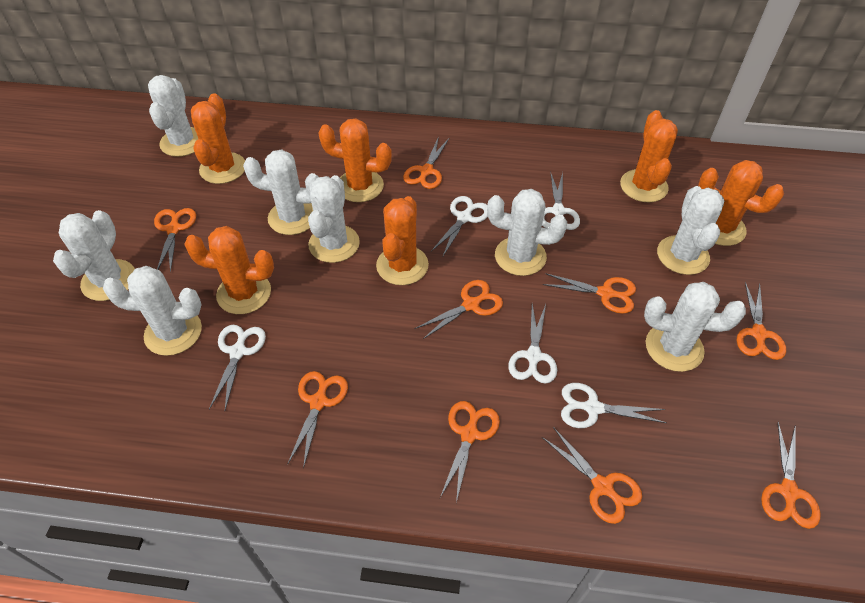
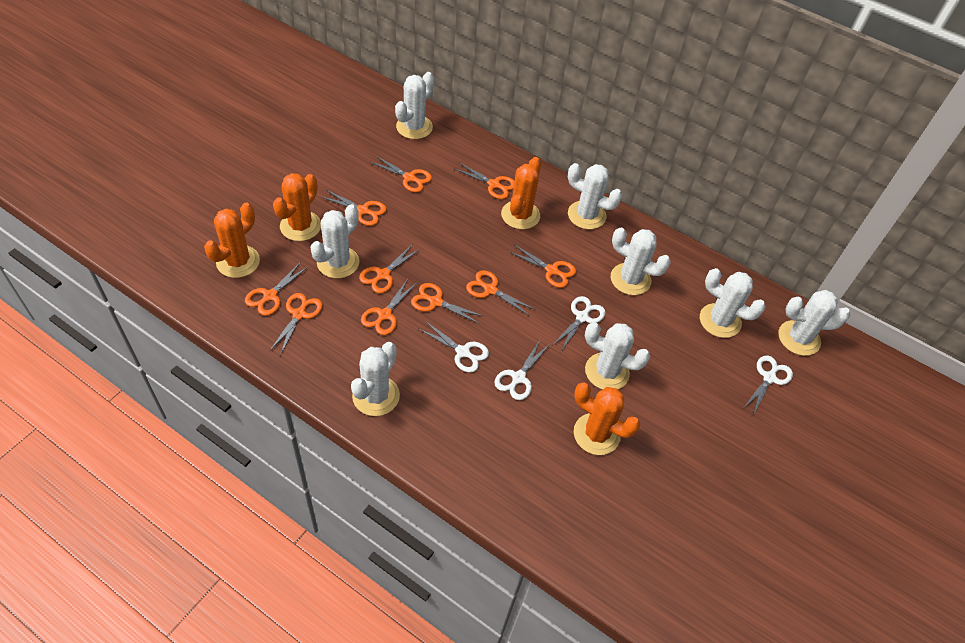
orange cactus: [184,226,274,314] [191,93,245,184] [318,118,392,202] [376,196,429,285] [620,110,678,203] [698,160,784,246] = 6 -> [204,203,260,278] [273,173,321,241] [501,157,541,229] [574,383,640,455] = 4
orange scissors: [154,208,196,273] [287,371,348,469] [403,136,449,189] [415,280,503,339] [440,401,500,503] [542,427,642,524] [543,273,636,314] [737,282,786,360] [761,422,820,529] = 9 -> [245,263,309,316] [269,293,323,355] [321,190,387,226] [359,245,420,293] [361,279,417,335] [370,156,432,192] [411,283,483,323] [455,162,515,199] [466,270,535,316] [510,245,576,288] = 10
white scissors: [209,325,266,410] [431,196,488,258] [508,304,557,384] [542,172,580,230] [561,383,667,428] = 5 -> [419,321,489,373] [494,340,550,400] [553,296,606,352] [744,355,793,415] = 4

